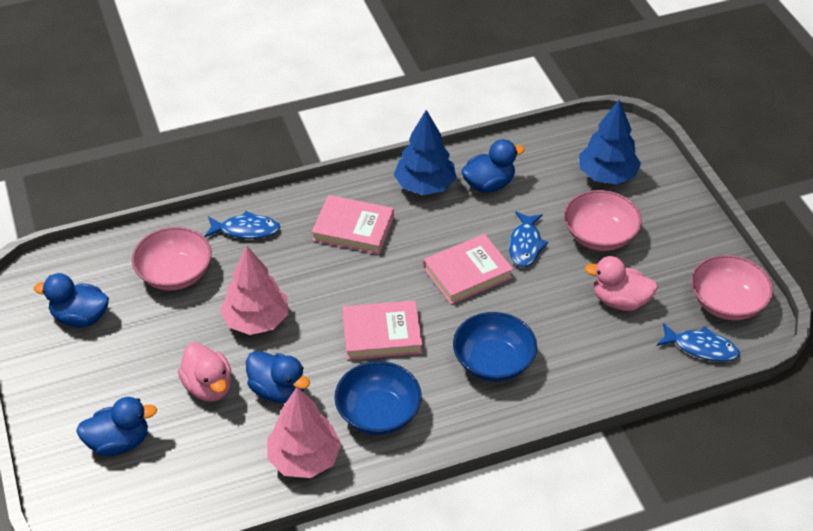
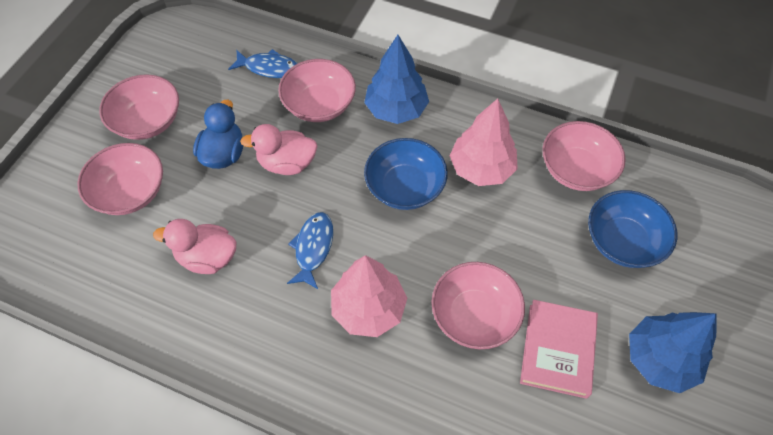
blue duck: [34,273,109,328] [76,397,157,456] [246,351,310,403] [461,139,525,193] = 4 -> [193,100,243,169] = 1
blue fish: [204,211,280,239] [509,211,548,267] [657,323,740,362] = 3 -> [228,49,298,78] [287,212,333,289] = 2
pink book: [312,195,394,255] [342,300,422,360] [423,234,513,304] = 3 -> [520,300,598,399] = 1
pink bowl: [132,227,212,291] [564,190,642,251] [691,255,773,320] = 3 -> [77,143,163,215] [99,74,179,140] [278,59,356,122] [431,262,525,349] [542,121,626,191] = 5

